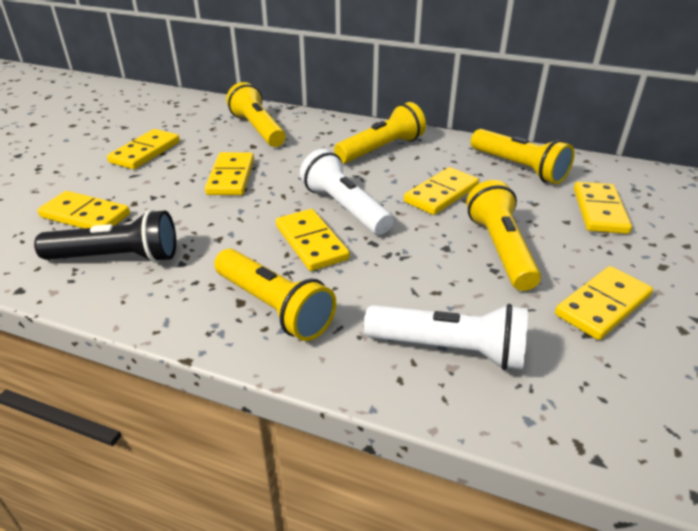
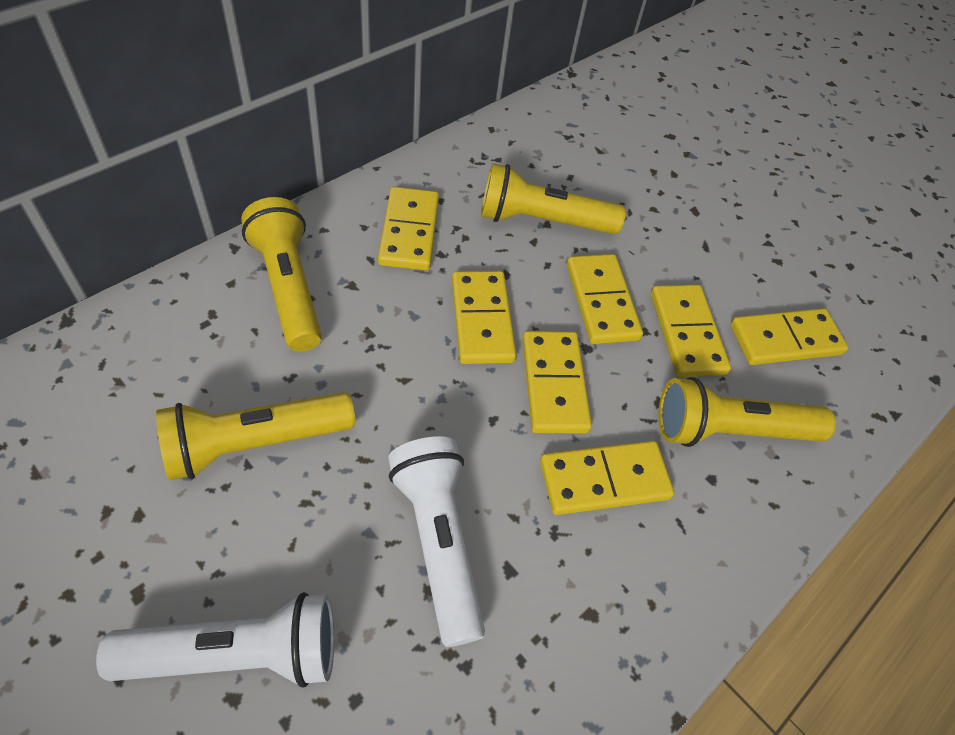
black flashlight: [34,210,176,263] = 1 -> none = 0
yellow flashlight: [214,249,336,341] [226,82,286,147] [334,102,426,163] [466,180,541,291] [471,129,574,184] = 5 -> [156,392,355,481] [241,197,322,352] [481,163,626,234] [659,377,836,447] = 4

